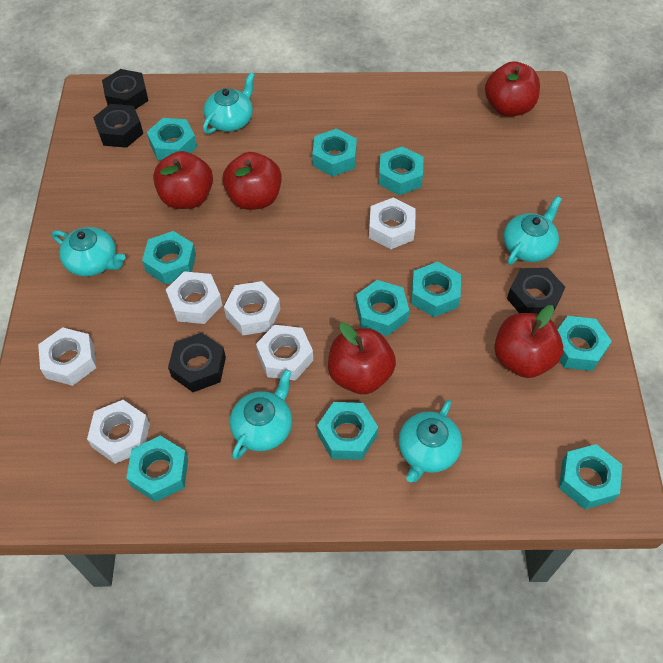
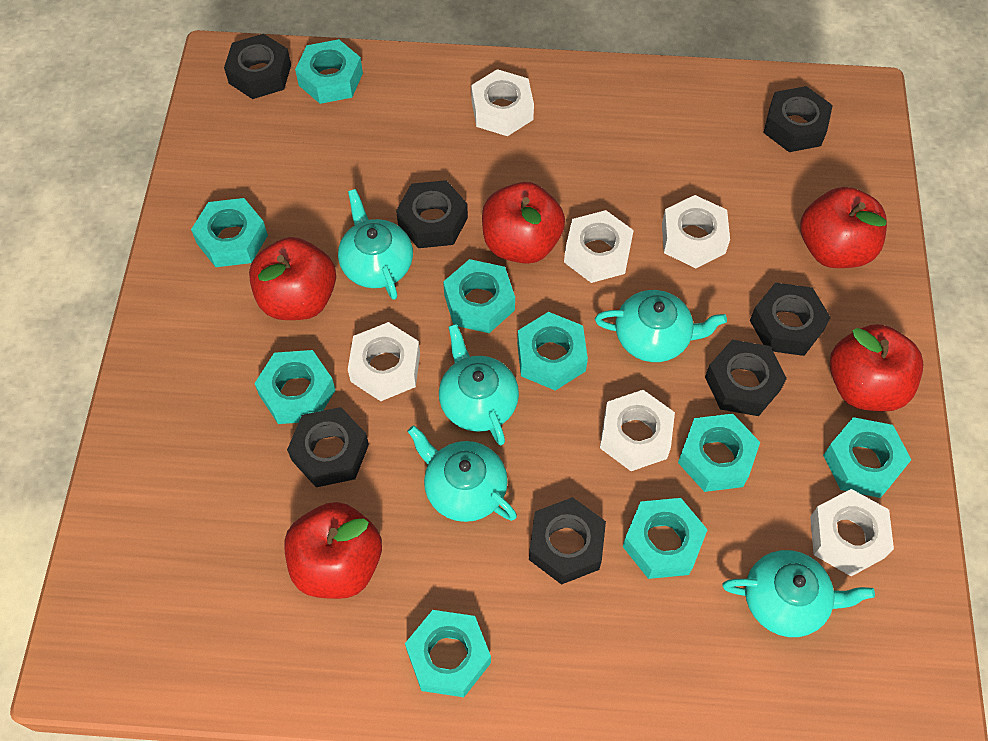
black nut: [93,104,143,148] [102,69,148,109] [168,333,226,392] [507,268,565,314] = 4 -> [224,34,291,99] [287,407,369,487] [396,180,468,248] [529,497,606,585] [705,340,787,416] [750,283,831,356] [763,86,833,152] = 7
turquoise nut: [126,436,188,502] [142,231,196,285] [147,118,197,161] [312,128,357,176] [317,402,378,460] [356,280,409,336] [379,146,424,195] [411,262,461,317] [558,316,612,371] [559,444,622,509] = 10 -> [191,198,268,267] [254,350,336,424] [295,39,363,104] [405,610,491,697] [443,259,515,333] [517,312,588,391] [623,498,708,579] [678,414,760,492] [823,417,911,498] = 9

